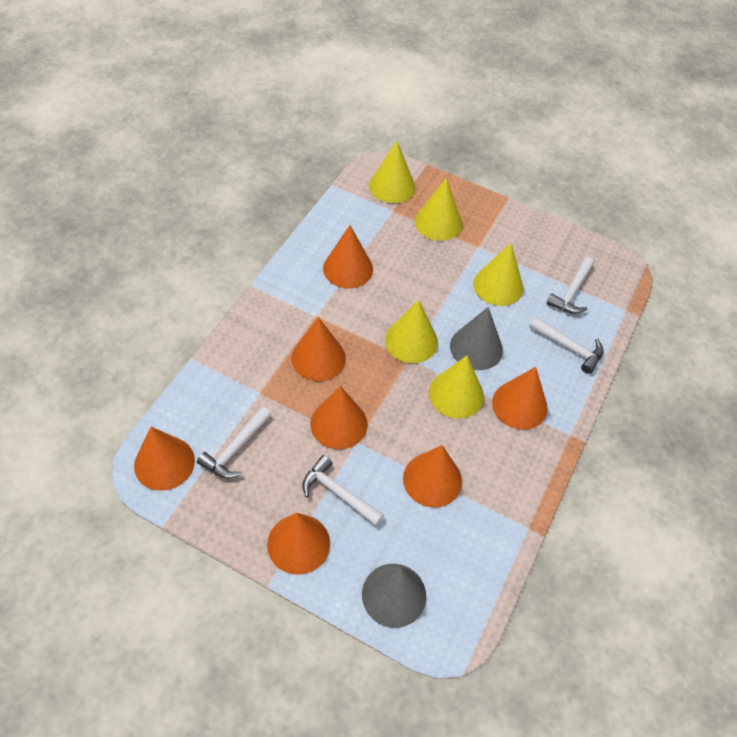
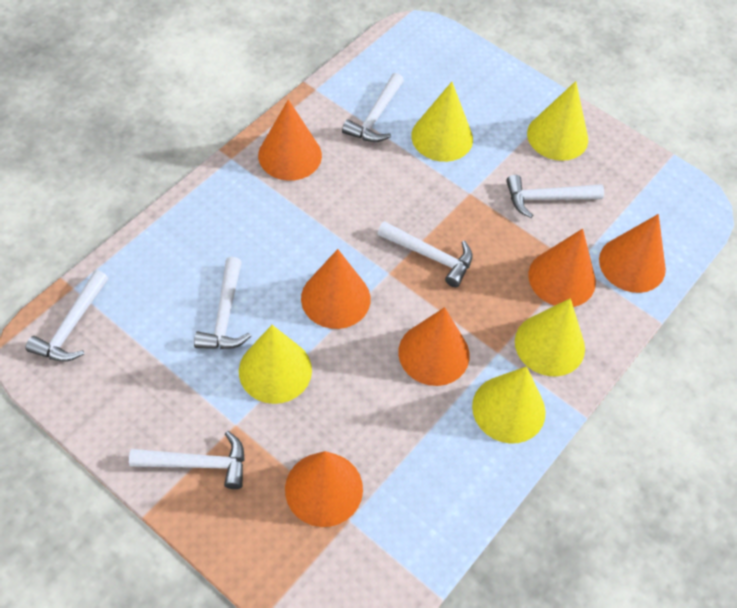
grey cone: [362,564,426,628] [450,307,503,370] = 2 -> none = 0
orange cone: [134,427,195,491] [267,513,330,575] [291,317,346,381] [310,386,368,450] [323,225,373,288] [403,445,462,508] [492,367,548,430] = 7 -> [258,99,322,181] [285,451,363,527] [301,249,370,329] [398,307,470,386] [529,229,596,307] [599,214,666,293] = 6
white hammer: [197,406,272,479] [303,455,384,526] [529,317,604,374] [547,257,594,314] = 4 -> [26,270,108,362] [129,431,245,489] [194,257,251,349] [342,73,404,142] [377,221,472,287] [506,175,604,218] = 6

